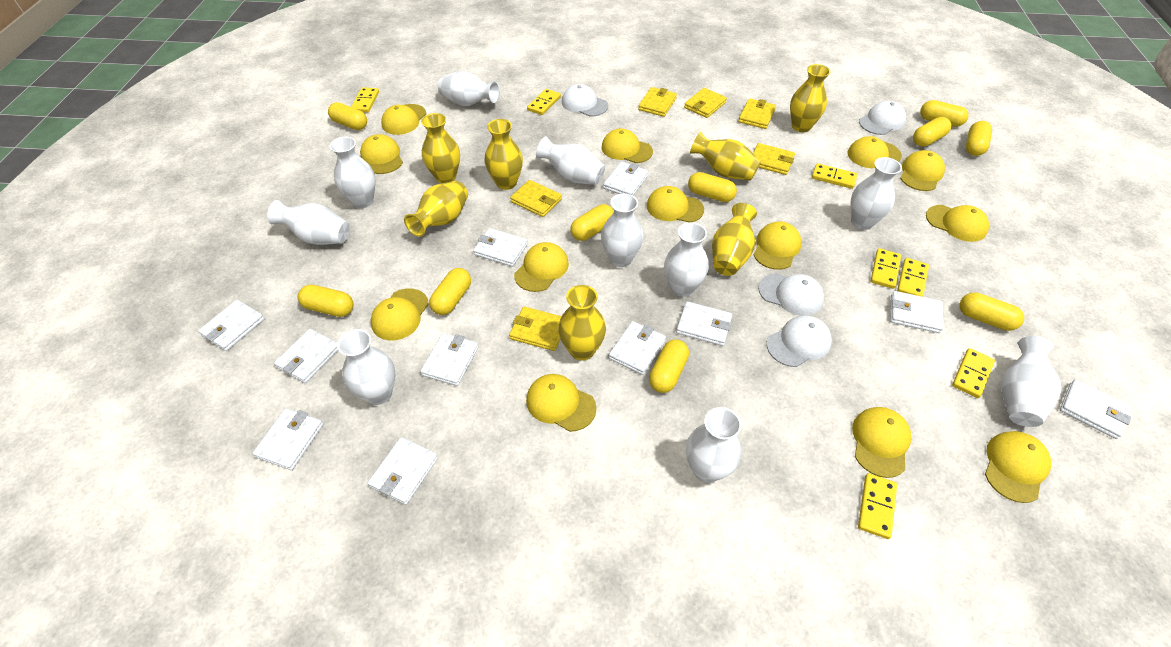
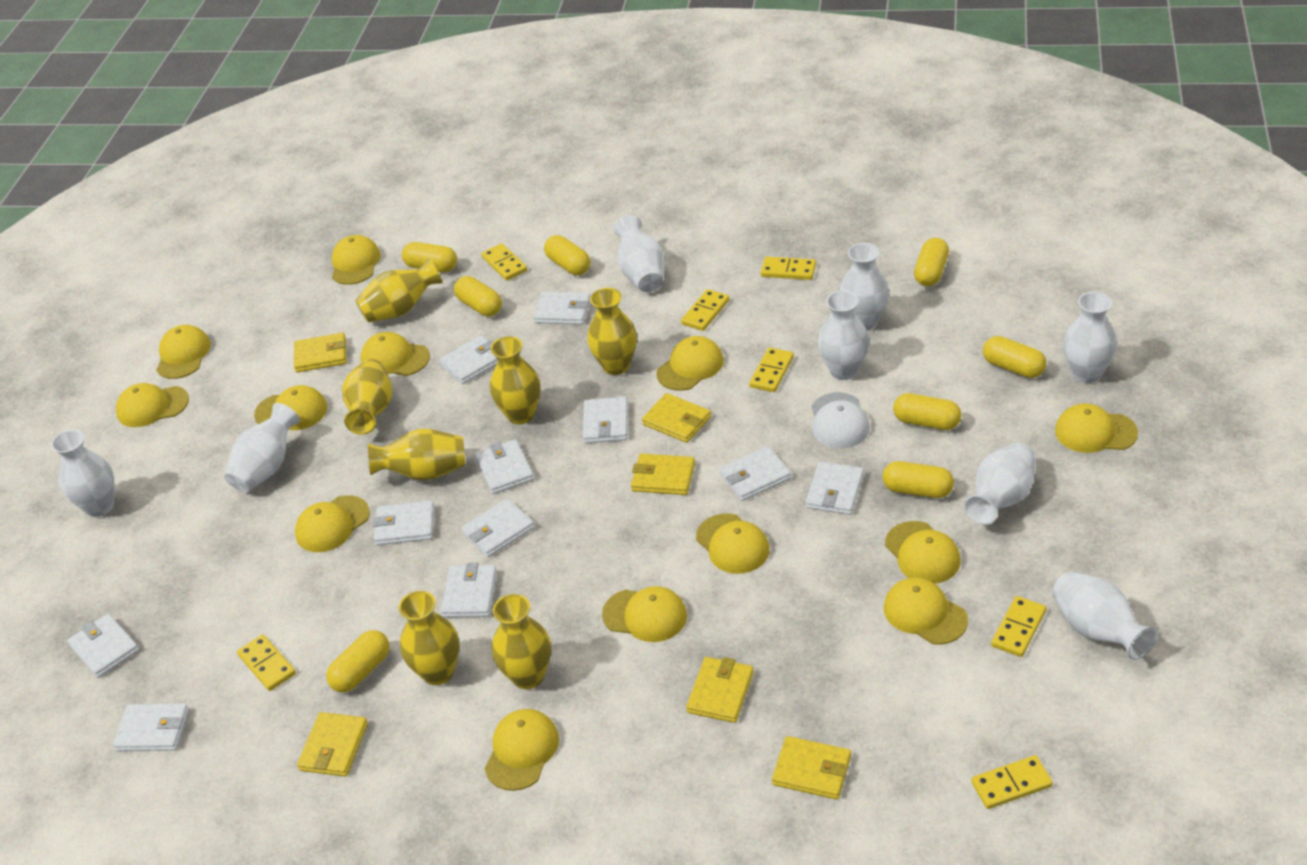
white cap: [562,84,608,116] [758,273,824,316] [767,315,832,367] [859,101,906,135] = 4 -> [812,392,870,448] = 1
white vase: [267,200,350,245] [330,137,376,208] [337,329,395,405] [438,71,500,106] [536,136,605,185] [601,193,644,267] [664,222,709,297] [686,407,741,483] [851,157,902,230] [1001,336,1061,427] = 10 -> [51,429,115,517] [224,403,300,492] [614,215,664,292] [818,291,869,380] [840,243,889,330] [964,443,1036,525] [1052,571,1157,660] [1063,291,1117,383] = 8
yellow capsule: [297,285,353,317] [328,102,367,130] [429,268,471,315] [570,204,614,241] [649,340,689,393] [688,172,737,202] [913,117,951,147] [920,100,969,127] [960,293,1024,331] [966,121,992,156] = 10 -> [326,630,390,693] [402,242,457,272] [454,276,502,316] [544,235,591,275] [882,461,954,498] [893,393,961,430] [914,238,949,286] [983,336,1046,378] = 8

